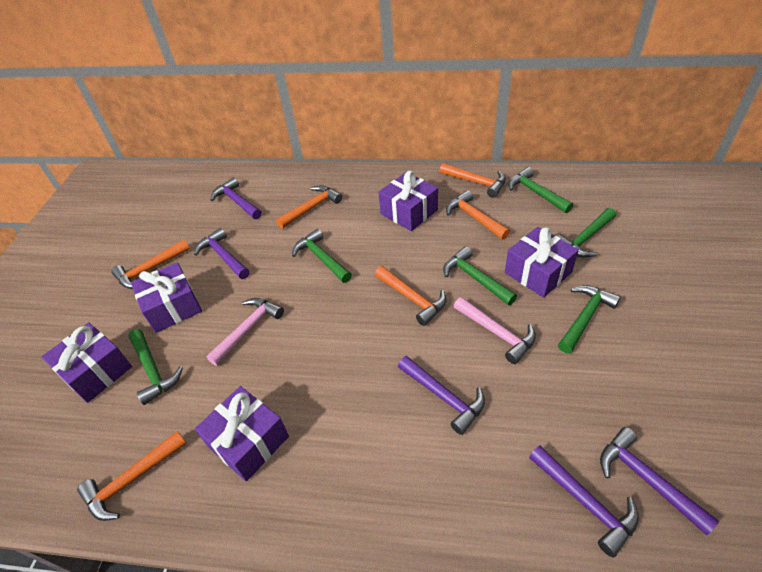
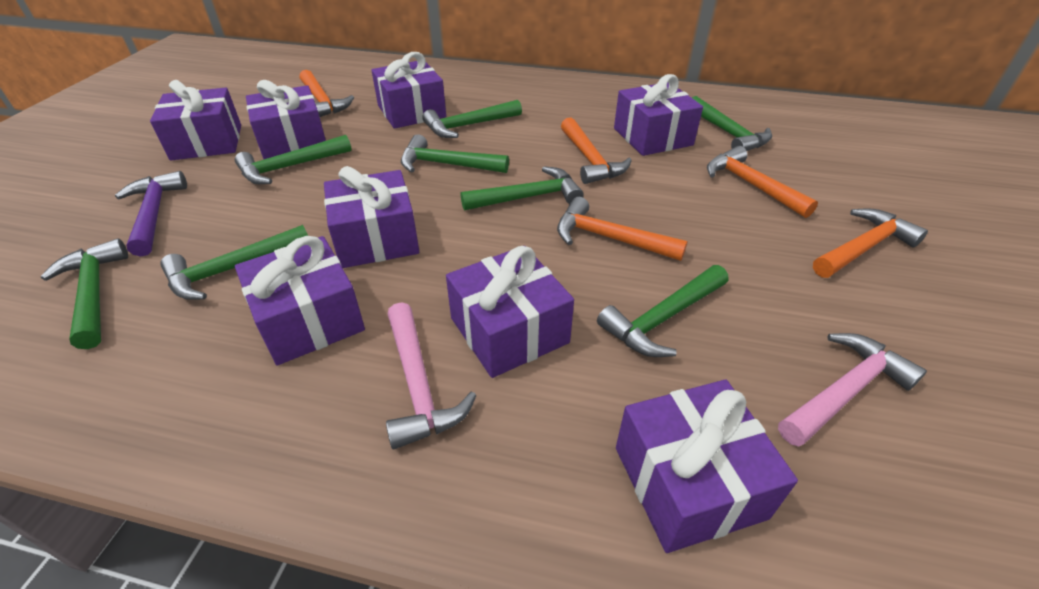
green hammer: [128,329,183,405] [292,229,352,283] [443,246,517,305] [508,167,573,213] [558,208,616,258] [558,285,621,354] = 6 -> [41,239,128,349] [160,225,308,300] [235,135,352,184] [401,134,509,173] [422,100,522,138] [461,166,584,210] [597,265,728,357] [692,96,772,151] = 8
orange hammer: [77,431,187,521] [111,240,190,289] [276,185,342,229] [375,266,446,326] [440,163,506,198] [446,190,510,240] = 6 -> [300,70,354,117] [557,197,688,261] [561,117,632,184] [707,146,818,218] [813,208,928,278] = 5
purple gift: [42,322,132,403] [131,262,202,333] [195,386,289,482] [378,171,438,231] [505,227,579,298] = 5 -> [150,80,241,160] [235,236,365,365] [246,80,326,159] [324,166,419,268] [371,52,446,129] [446,246,574,378] [614,74,703,156] [616,380,798,553] = 8
purple hammer: [194,228,250,279] [211,177,262,219] [398,356,485,435] [529,446,639,558] [600,427,719,535] = 5 -> [115,171,187,257] = 1

